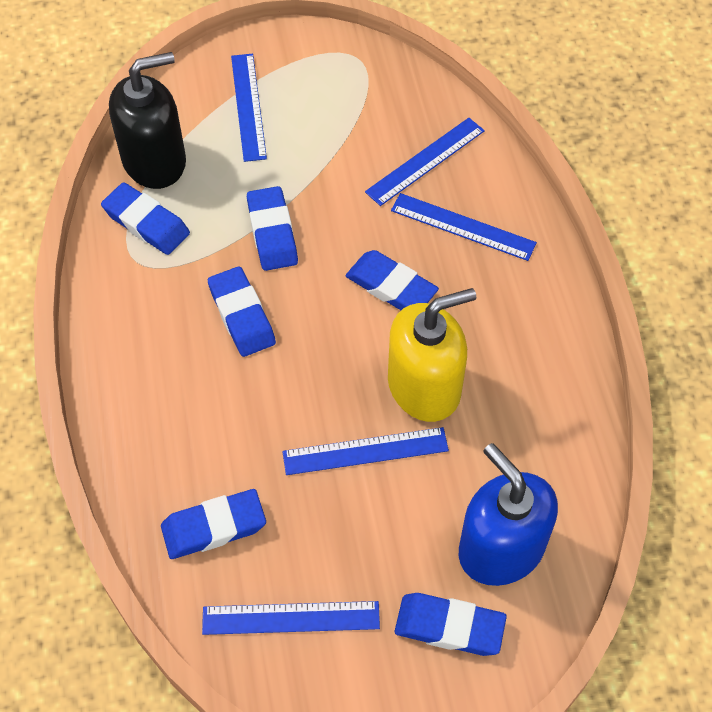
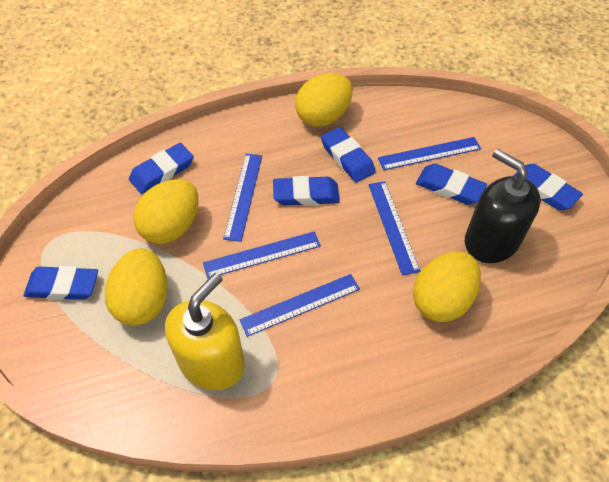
blue soap dispenser: [459,443,558,586] = 1 -> none = 0
yellow egg: none = 0 -> [105,248,167,326] [133,179,198,244] [295,73,353,127] [413,251,481,322] = 4

